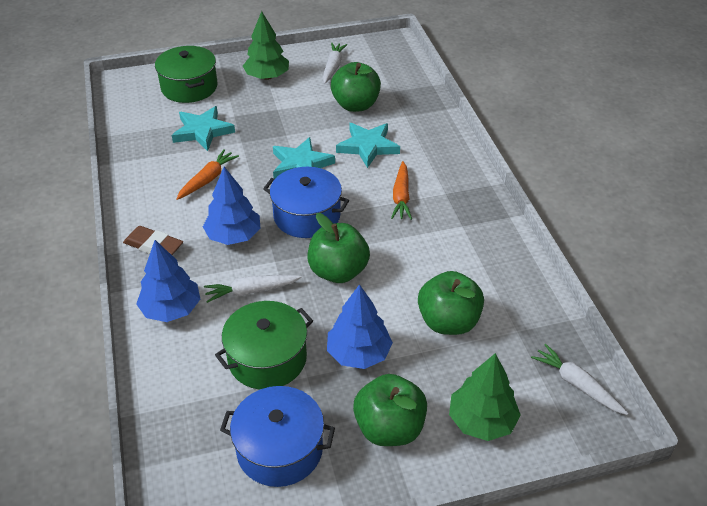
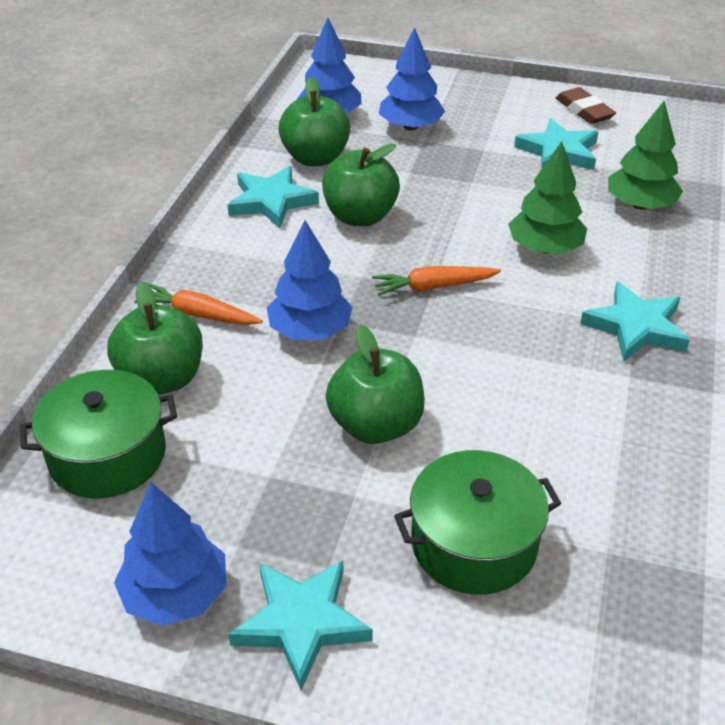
blue pot: [220,386,335,487] [263,167,349,238] = 2 -> none = 0
blue tree: [136,240,200,322] [203,167,261,245] [327,284,393,369] = 3 -> [114,482,227,626] [267,220,353,340] [297,18,362,113] [379,27,445,131] = 4
turquoise star: [172,106,235,151] [273,137,335,179] [336,123,400,168] = 3 -> [228,166,319,228] [228,561,373,690] [514,118,598,170] [580,281,690,361] = 4
white carrot: [204,275,302,303] [323,43,347,84] [531,344,629,415] = 3 -> none = 0

